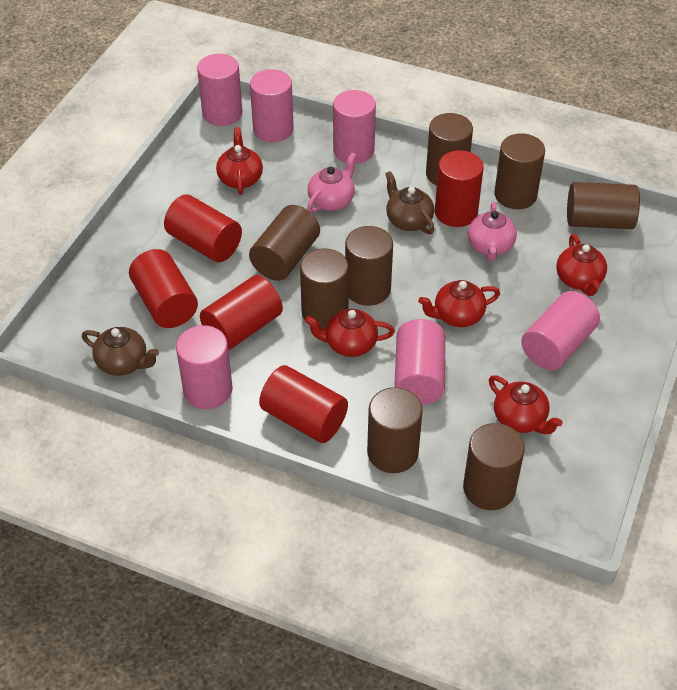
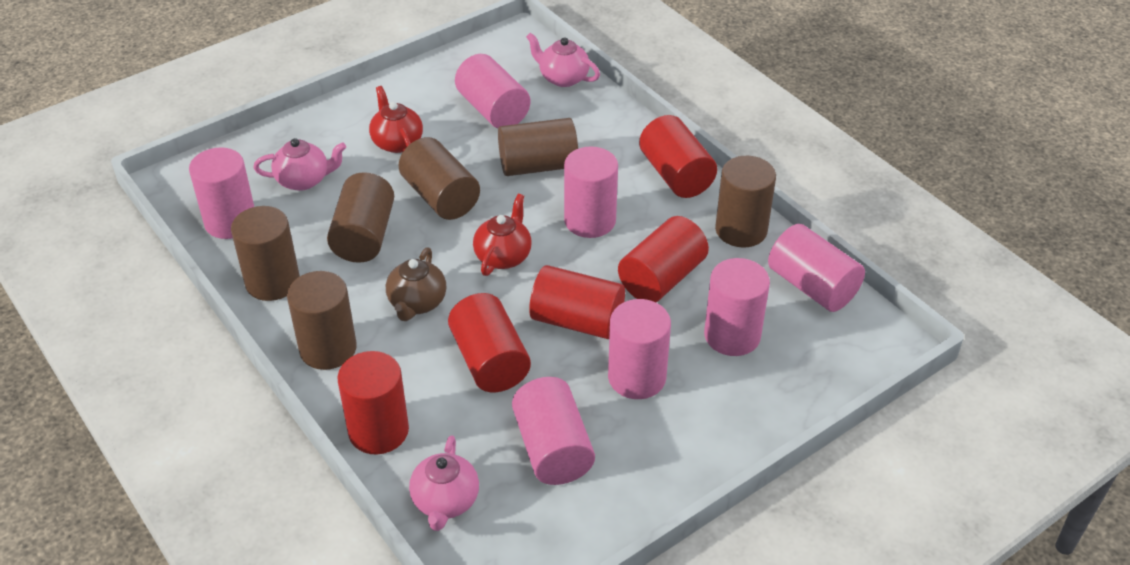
brown cylinder: [249,205,320,281] [300,248,349,329] [345,226,393,306] [367,387,423,473] [426,113,473,186] [463,423,525,510] [494,133,545,209] [567,182,640,229] = 8 -> [231,206,300,301] [287,271,357,370] [327,172,394,263] [398,137,480,220] [498,118,578,176] [715,156,776,248] = 6
brown teapot: [82,327,159,376] [385,171,434,234] = 2 -> [386,248,446,321] = 1
pink cylinder: [176,325,233,409] [197,54,242,126] [250,69,294,142] [333,90,376,164] [394,319,445,405] [521,291,600,370] = 6 -> [189,147,254,239] [455,54,530,128] [512,377,595,485] [564,147,618,238] [608,299,671,399] [704,258,770,356] [768,224,865,312] = 7
pink teapot: [307,153,357,213] [468,202,517,261] = 2 -> [253,138,346,191] [409,435,479,531] [526,32,600,87] = 3
red teapot: [216,127,263,195] [305,309,395,357] [418,280,500,327] [489,375,563,434] [556,234,607,296] = 5 -> [369,86,423,153] [473,194,532,276] = 2

